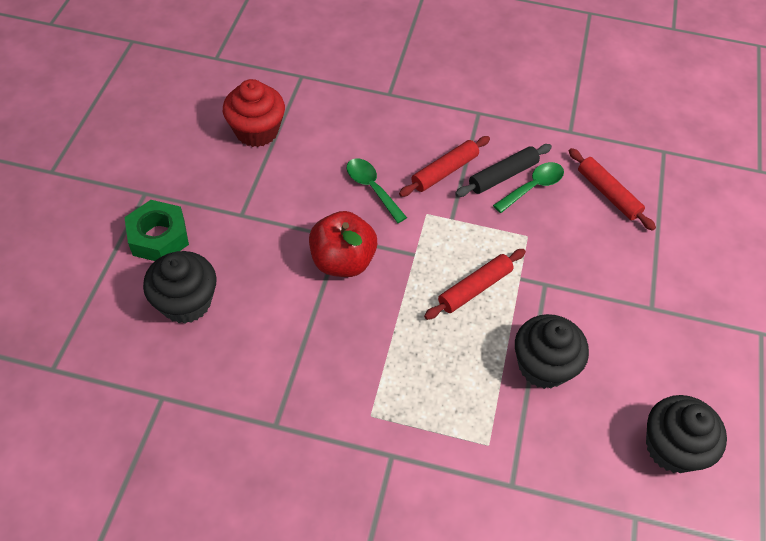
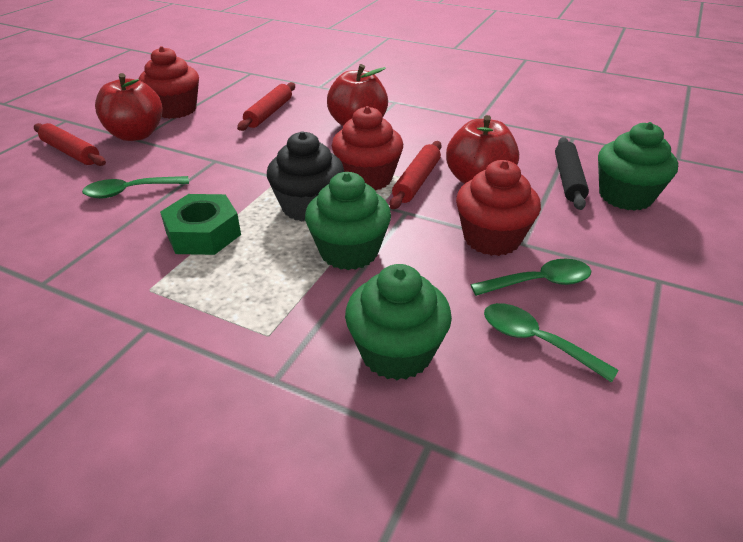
black cupcake: [143,251,217,323] [515,314,589,389] [646,395,727,473] = 3 -> [267,131,344,222] = 1
green cupcake: none = 0 -> [305,172,391,270] [345,264,452,380] [598,122,678,211] = 3
green spoon: [347,158,407,223] [493,162,564,213] = 2 -> [82,176,189,198] [470,259,591,296] [484,303,619,383] = 3
red apple: [309,211,377,277] = 1 -> [95,73,163,141] [327,64,388,126] [446,115,519,184] = 3
red cupcake: [223,79,285,147] = 1 -> [138,46,199,119] [332,106,403,191] [456,160,541,256] = 3

